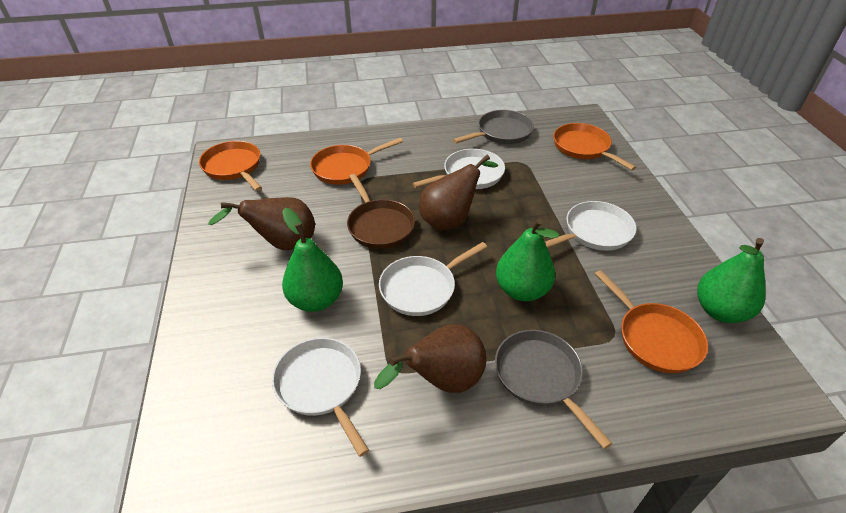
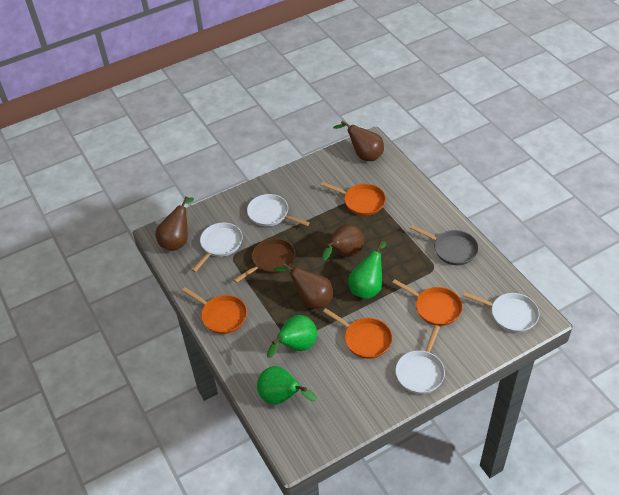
brown pear: [208,197,315,250] [374,324,486,393] [419,155,498,231] = 3 -> [155,197,194,251] [274,263,333,309] [322,224,364,261] [333,121,384,161] = 4
grey pan: [453,110,534,144] [495,330,613,449] = 2 -> [410,225,479,265] = 1

